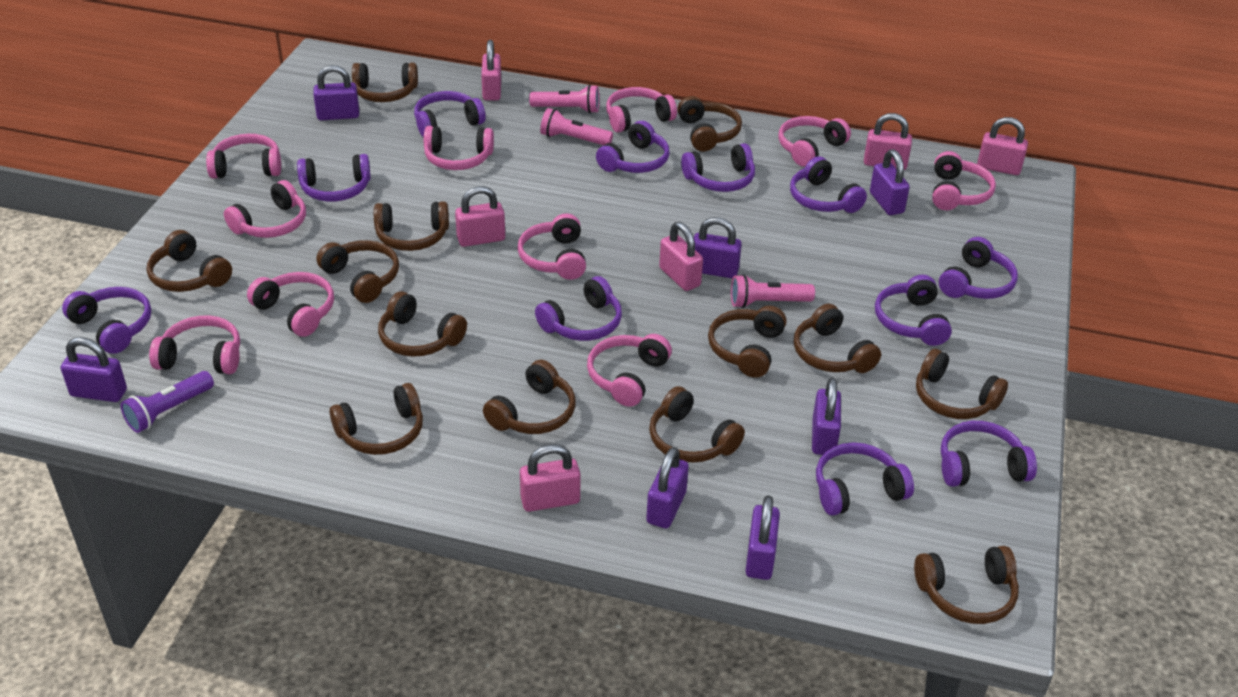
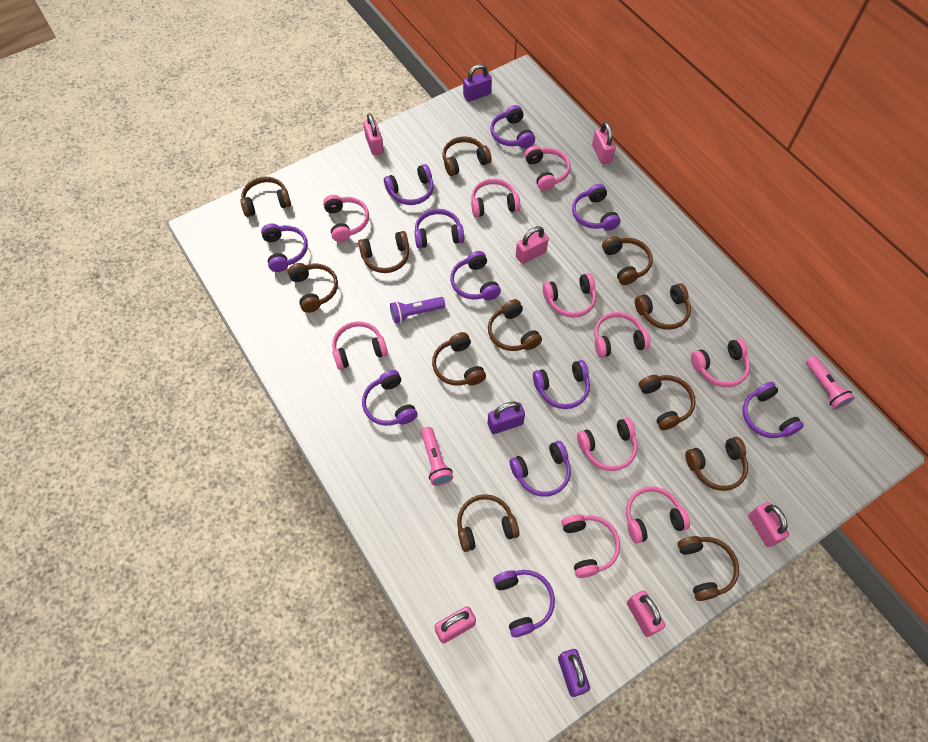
brown headphones: [147,230,232,292] [316,240,399,303] [330,383,423,455] [352,63,418,102] [374,201,449,251] [378,291,467,357] [483,360,575,434] [649,386,745,463] [678,96,742,151] [708,306,787,378] [794,304,881,373] [914,546,1019,624] [916,349,1008,419] = 13 -> [240,177,291,217] [288,263,338,313] [358,231,409,273] [432,332,486,386] [443,137,492,176] [457,494,519,552] [488,299,542,351] [602,236,653,285] [635,283,691,330] [639,375,696,430] [677,536,739,601] [685,437,748,491] = 12
pink flashlight: [529,85,599,113] [540,108,613,145] [731,274,815,308] = 3 -> [421,427,453,486] [806,356,855,410] = 2
purple padlock: [61,337,127,402] [313,65,359,120] [646,447,689,529] [694,217,742,278] [745,495,780,580] [812,378,841,455] [870,149,910,215] = 7 -> [463,64,492,102] [488,402,525,434] [558,649,590,697] = 3

